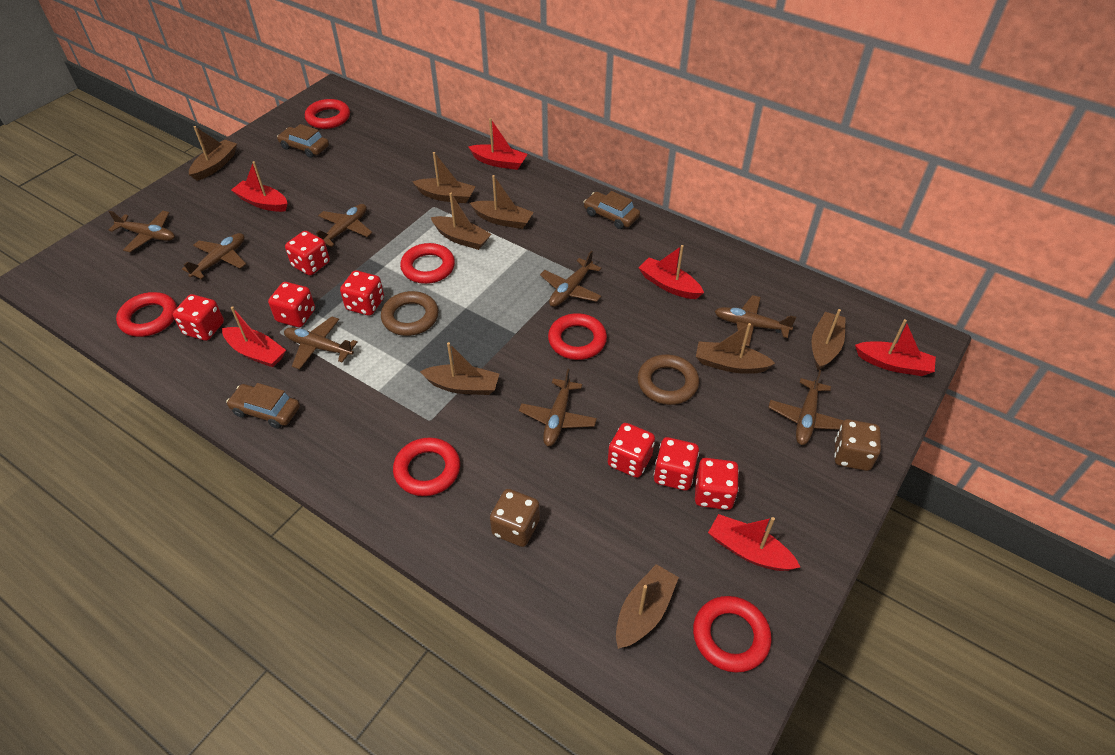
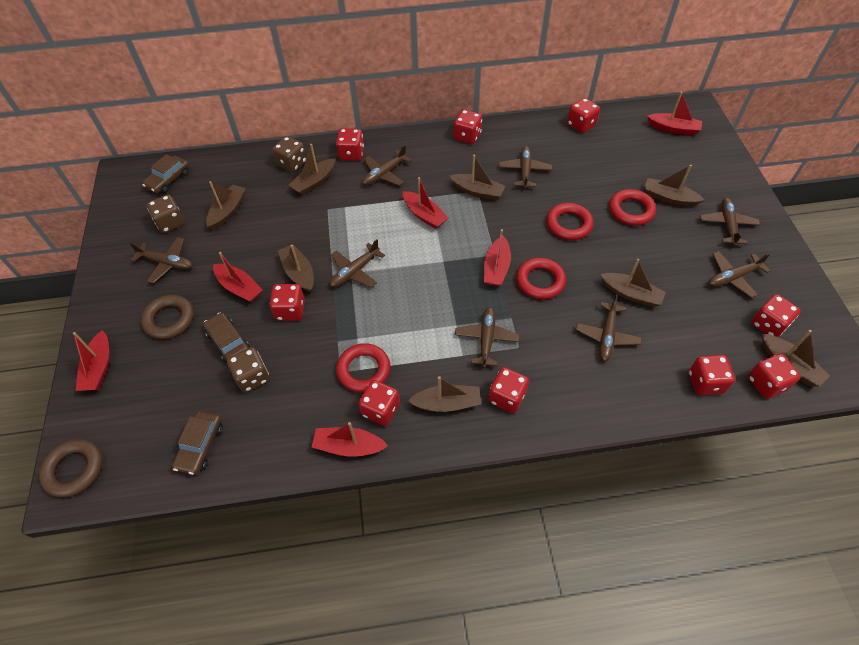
brown dice: [490,489,540,547] [834,419,881,471] = 2 -> [147,195,185,233] [227,347,269,392] [272,136,307,172] = 3
red dice: [173,294,224,341] [268,282,315,327] [285,231,330,275] [340,270,384,316] [608,423,655,478] [654,437,699,490] [695,458,739,510] = 7 -> [270,284,305,321] [336,128,364,161] [358,380,400,426] [454,110,482,144] [489,367,529,413] [567,98,600,133] [689,355,735,395] [748,354,801,399] [751,294,800,337] = 9
red ring: [116,292,177,337] [305,99,350,129] [393,437,460,496] [400,243,455,284] [548,313,607,360] [693,596,772,673] = 6 -> [336,343,390,393] [516,258,566,300] [546,203,594,240] [609,189,656,226] = 4

